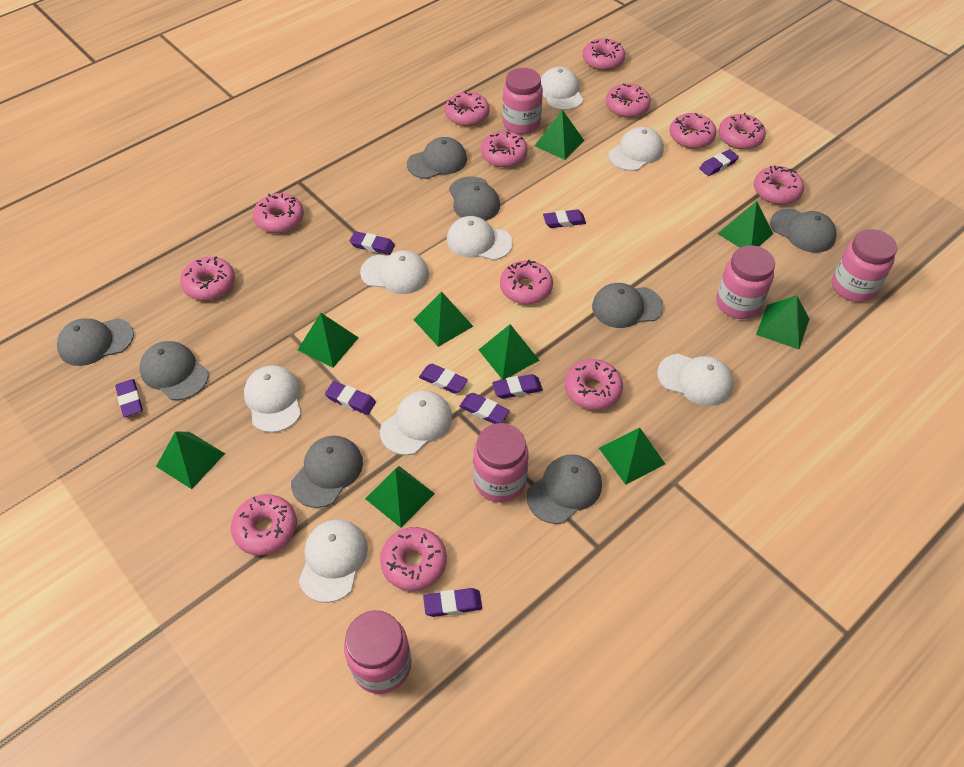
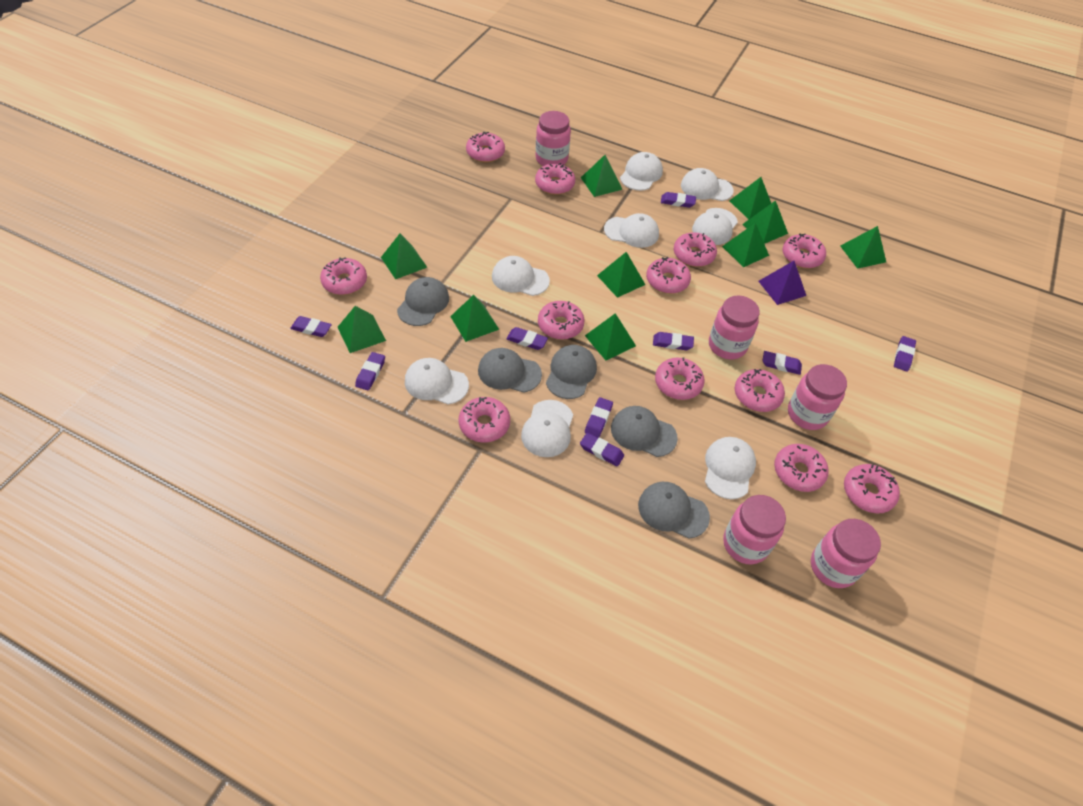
green pyramid: [156,431,225,489] [298,313,359,368] [365,466,435,528] [414,291,473,347] [479,324,540,380] [535,110,584,160] [599,427,665,485] [718,201,773,248] [756,295,809,349] = 9 -> [338,306,386,353] [381,234,427,279] [450,295,499,342] [581,155,623,197] [585,313,636,360] [597,252,645,298] [722,223,769,267] [729,177,771,219] [742,200,788,244] [840,226,886,269] = 10
grey cap: [57,318,134,366] [140,341,209,400] [291,436,363,508] [407,137,467,179] [449,176,500,221] [527,454,602,524] [592,283,663,328] [770,208,837,253] = 8 -> [397,277,449,326] [478,348,542,393] [546,345,597,399] [611,406,678,457] [638,482,710,539] = 5
pink donut: [180,256,235,300] [231,494,297,556] [253,193,304,233] [380,527,447,591] [445,91,490,126] [481,131,528,167] [500,260,553,304] [565,359,623,410] [583,38,625,70] [606,83,651,118] [670,113,716,149] [718,113,766,150] [754,165,804,204] = 13 -> [320,257,367,295] [459,397,510,442] [466,132,505,163] [535,163,575,195] [538,301,584,340] [646,257,691,294] [655,357,705,400] [674,232,717,267] [735,369,785,412] [774,444,829,492] [782,233,826,268] [844,464,900,513] = 12
purple pyramid: none = 0 -> [758,261,807,305] = 1

